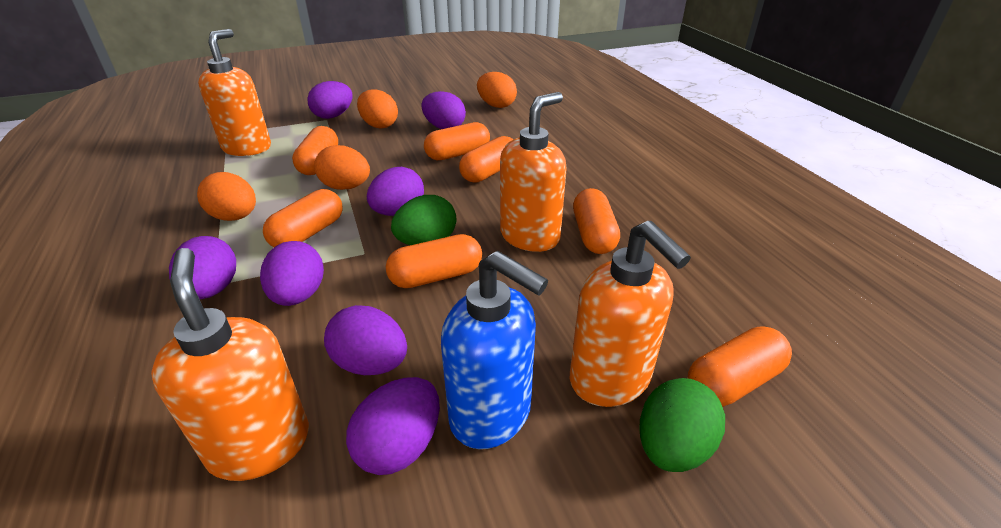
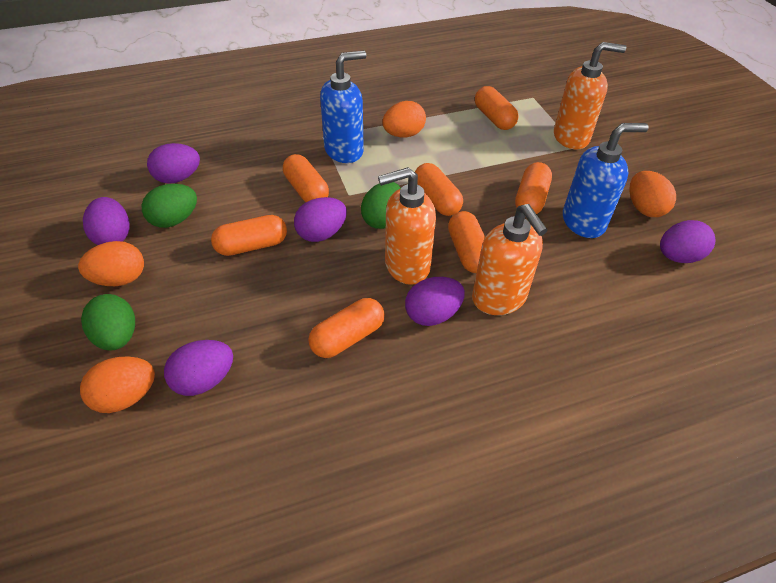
blue soap dispenser: [441,251,548,449] = 1 -> [320,51,366,163] [563,123,649,238] = 2
green egg: [391,195,457,245] [640,378,725,472] = 2 -> [81,294,135,350] [142,184,197,228] [361,182,401,229] = 3
orange soap dispenser: [151,248,309,481] [198,29,271,156] [500,92,567,252] [570,221,691,407] = 4 -> [378,167,436,285] [472,204,548,315] [554,42,626,150] = 3
purple egg: [169,236,236,299] [260,241,324,306] [307,81,353,119] [324,305,407,375] [346,377,440,475] [367,167,424,216] [421,91,466,129] = 7 -> [83,197,130,245] [147,143,200,184] [164,340,233,396] [294,197,347,242] [405,277,465,326] [660,220,715,263] = 6

